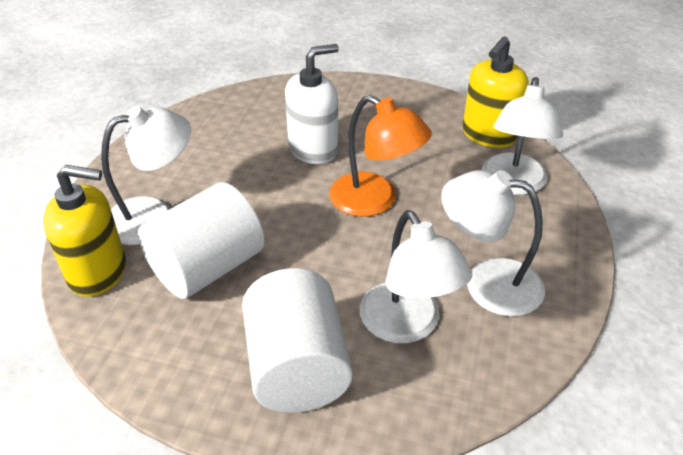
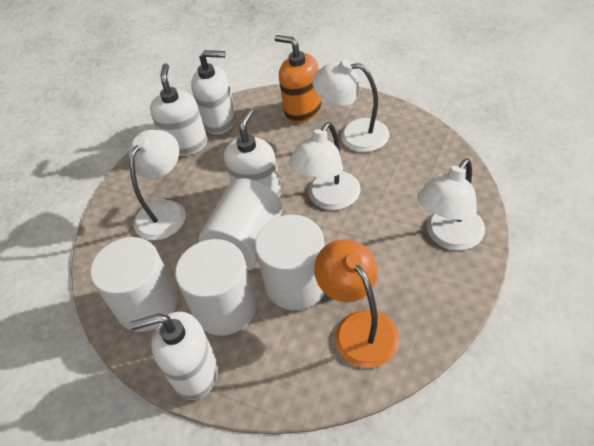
orange soap dispenser: none = 0 -> [274,35,322,123] = 1
white cylinder: [138,182,264,299] [242,268,353,413] = 2 -> [90,237,178,332] [175,239,257,336] [199,178,282,269] [255,215,325,310] = 4
white soap dispenser: [285,44,339,164] = 1 -> [130,312,218,400] [150,64,207,156] [191,50,236,135] [224,108,281,197] = 4
yellow soap dispenser: [43,165,126,297] [462,37,529,148] = 2 -> none = 0

